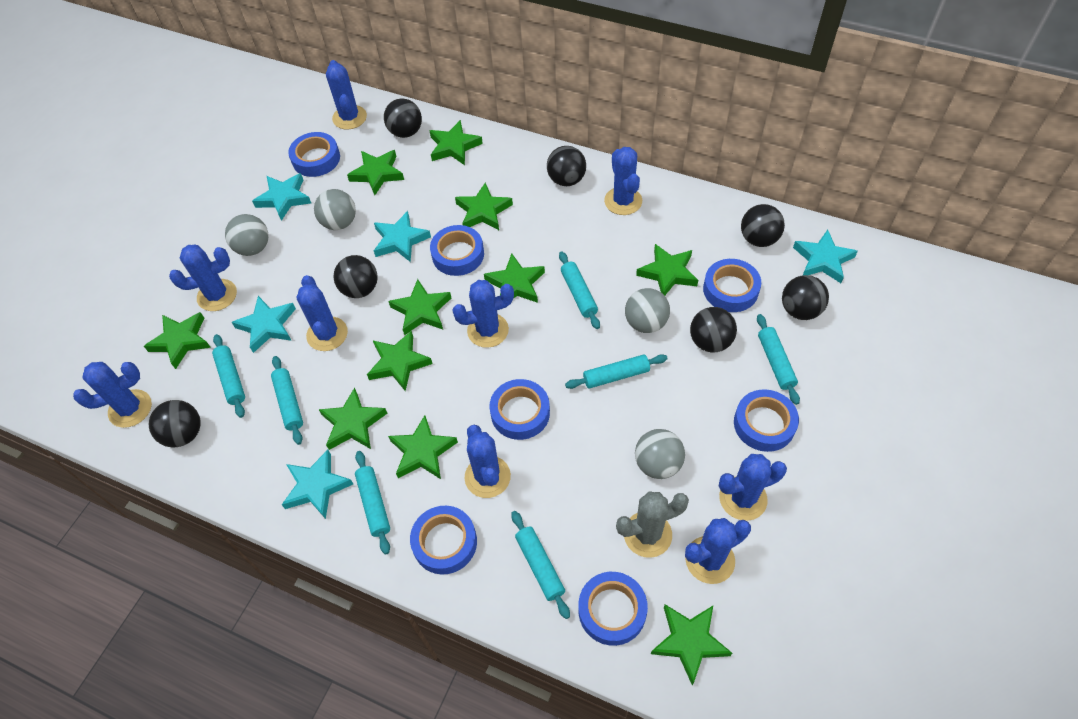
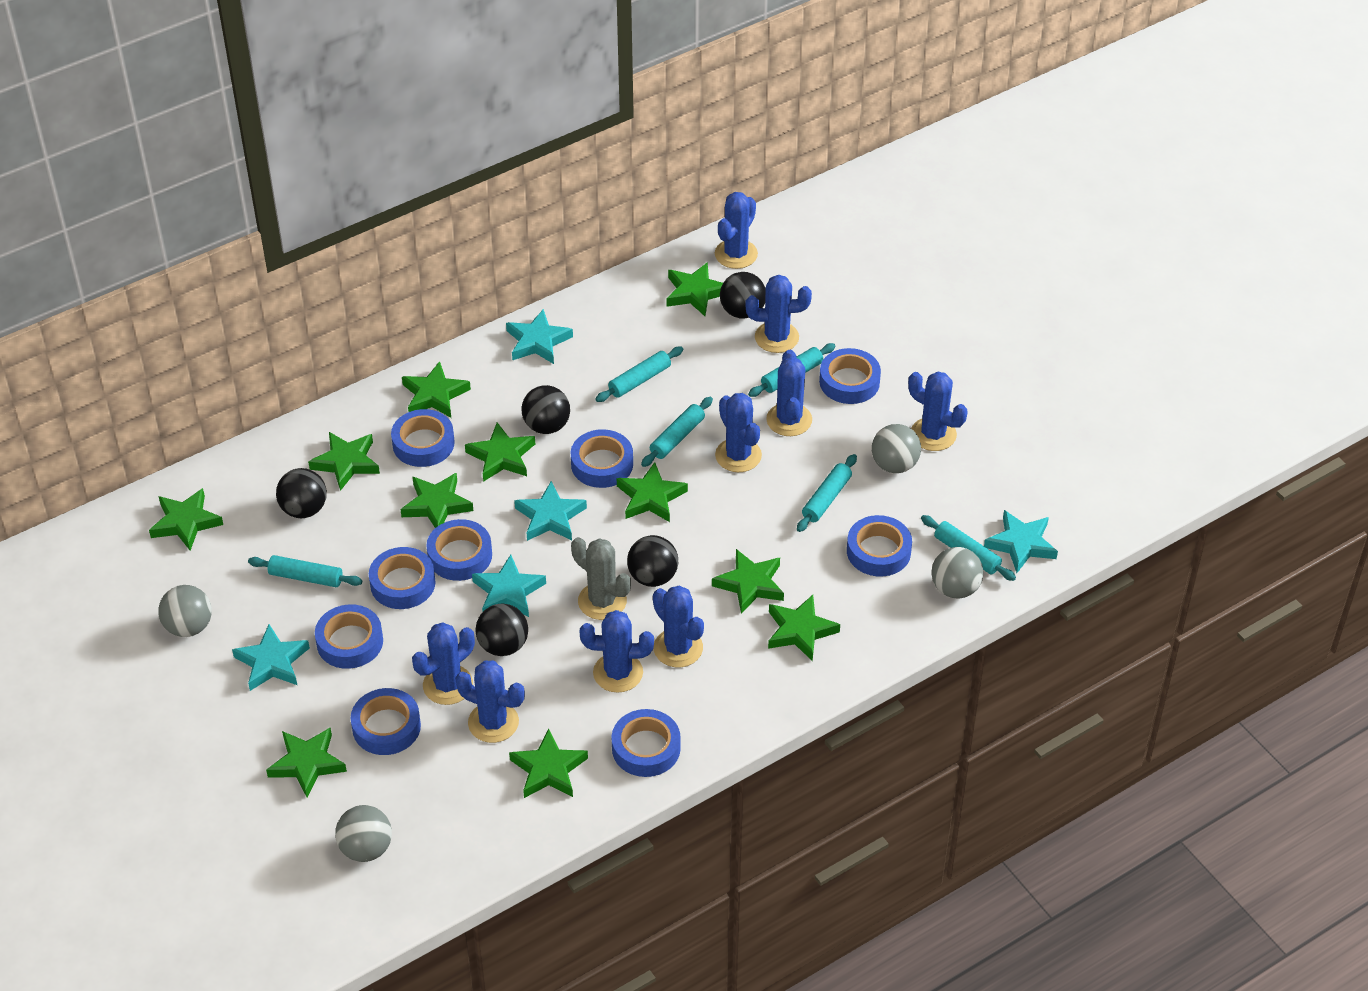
black ball: [149,400,201,448] [333,255,378,298] [384,98,422,138] [547,146,586,186] [690,307,737,352] [741,204,785,247] [782,275,829,320] = 7 -> [276,468,327,518] [476,603,528,656] [522,385,570,434] [627,535,678,587] [720,272,766,318] = 5
blue tape: [288,132,340,177] [410,506,477,575] [430,225,484,276] [489,379,550,440] [579,572,648,646] [703,259,761,312] [734,389,799,452] = 7 -> [315,604,383,669] [351,688,421,755] [369,547,436,609] [391,409,455,467] [426,519,492,581] [571,429,633,488] [611,709,681,777] [819,348,881,404] [847,515,912,576] = 9
turquoise rolling pin: [212,334,245,418] [271,356,303,445] [355,451,390,555] [511,511,570,619] [559,252,600,329] [565,354,668,389] [757,314,800,405] = 7 -> [248,555,362,587] [595,346,683,402] [641,397,713,467] [748,343,835,397] [797,454,857,532] [921,515,1016,581] = 6

